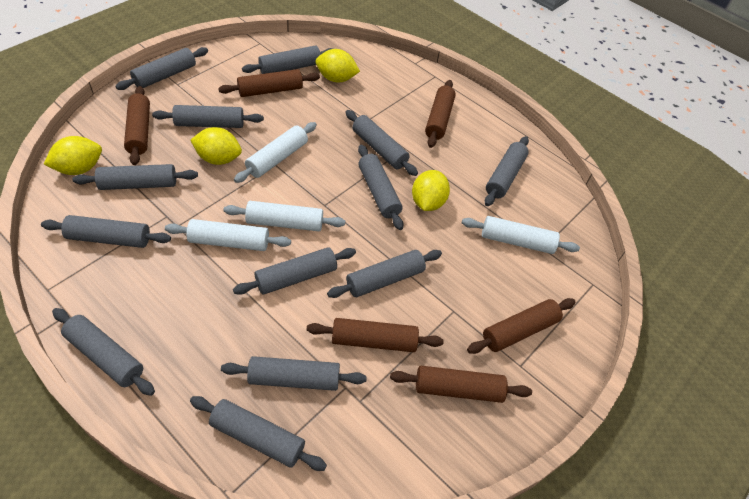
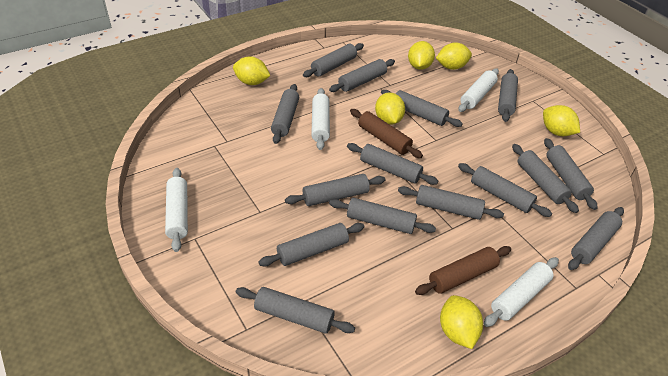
brown rolling pin: [124,86,150,165] [218,69,320,97] [307,318,444,352] [390,366,532,403] [425,80,456,148] [467,298,575,354] = 6 -> [350,109,423,158] [415,246,511,295] = 2
grey rolling pin: [41,215,171,248] [52,308,155,396] [72,164,198,190] [115,47,208,90] [152,105,264,128] [190,396,327,471] [221,356,367,391] [233,247,356,295] [242,45,333,74] [327,250,442,298] [345,110,418,176] [358,145,404,230] [485,136,529,206] = 13 -> [236,287,355,334] [259,223,364,266] [271,84,299,144] [285,174,385,206] [303,43,364,77] [329,59,395,92] [329,198,436,234] [347,143,438,185] [381,90,463,127] [398,185,504,220] [458,163,552,217] [498,69,518,122] [512,144,579,213] [544,138,597,210] [568,207,624,270] = 15
yellow lemon: [44,136,102,175] [190,127,242,165] [315,49,360,82] [412,170,450,211] = 4 -> [233,56,270,85] [375,93,405,125] [408,41,435,70] [436,42,472,70] [440,295,483,349] [543,105,580,136] = 6

